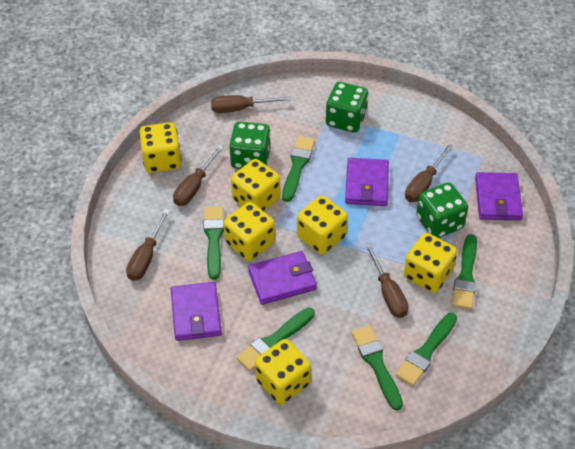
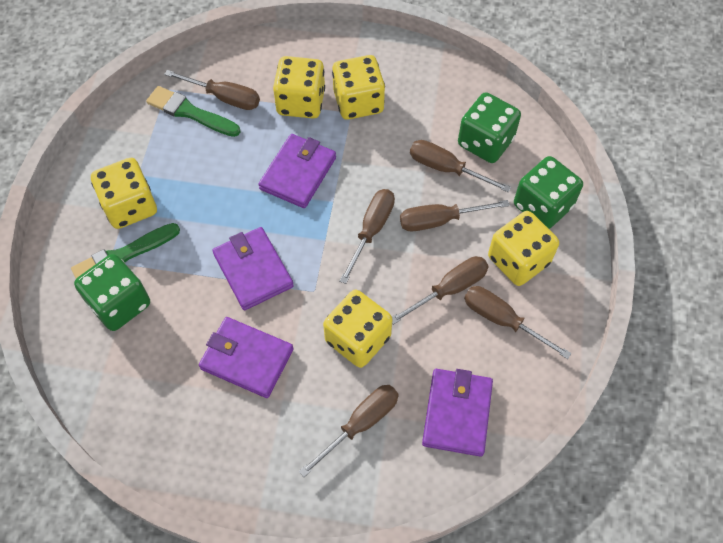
brown screwdriver: [126,209,170,281] [173,145,223,206] [211,95,291,113] [365,243,409,318] [405,144,453,202] = 5 -> [164,70,260,110] [299,385,399,477] [339,189,395,284] [392,256,489,325] [400,200,510,231] [410,140,511,192] [464,286,572,359] = 7
green brush: [204,206,224,280] [236,308,315,371] [282,136,315,202] [351,325,403,410] [396,313,457,386] [452,234,477,309] = 6 -> [71,223,180,279] [146,86,240,137] = 2
yellow dice: [139,122,182,173] [224,202,275,261] [231,159,281,211] [255,339,311,405] [297,196,348,255] [404,233,457,293] = 6 -> [91,158,157,229] [273,56,325,118] [323,290,392,368] [332,55,385,120] [488,211,559,286] = 5

